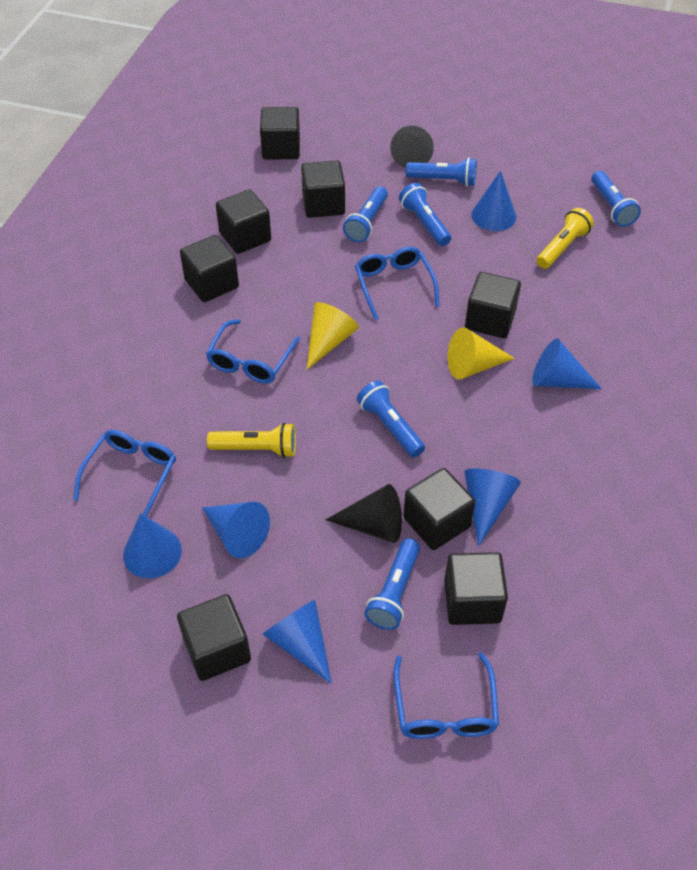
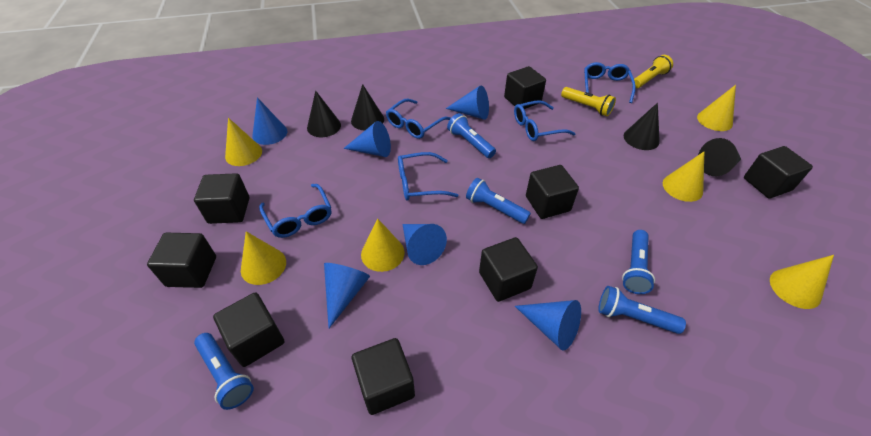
black cone: [326,484,402,543] [390,126,434,168] = 2 -> [307,91,341,137] [351,84,384,131] [624,103,660,150] [698,138,741,176] = 4
blue flashlight: [343,186,388,242] [357,380,425,457] [364,538,420,630] [399,183,451,246] [406,158,477,187] [591,171,641,227] = 6 -> [194,333,254,410] [447,113,496,158] [466,178,531,224] [598,286,686,334] [622,230,655,294] = 5
blue glasses: [73,430,176,517] [206,319,300,383] [355,246,440,320] [394,652,499,739] = 4 -> [259,184,332,238] [386,98,451,139] [398,152,458,201] [514,100,576,141] [584,62,636,103] = 5
yellow cone: [307,302,359,369] [448,327,515,379] = 2 -> [225,118,262,166] [241,231,286,285] [361,218,405,272] [663,151,705,202] [697,85,736,131] [770,255,834,309] = 6

